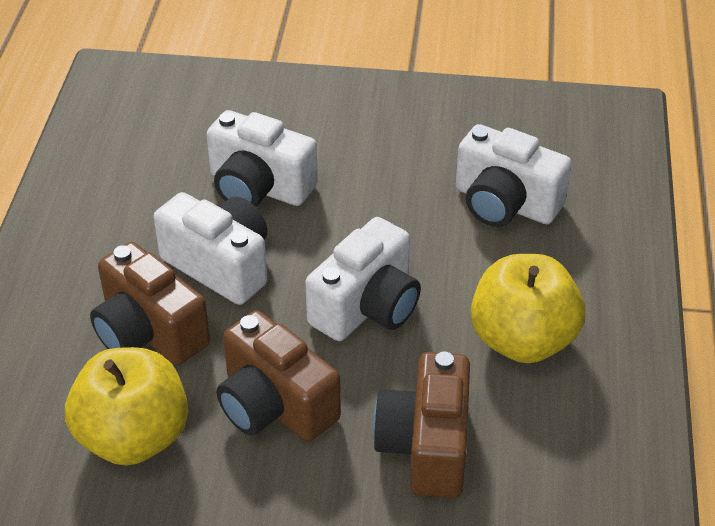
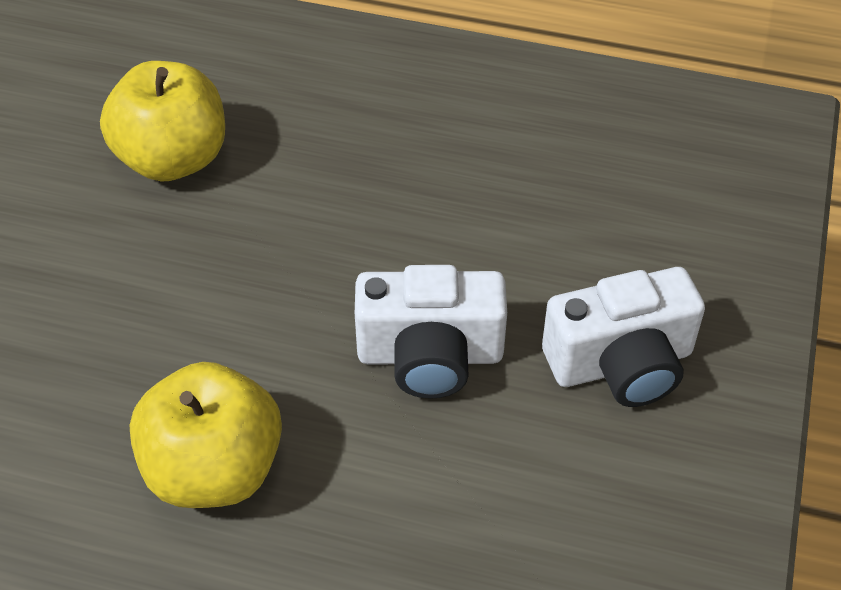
brown camera: [90,242,210,365] [217,310,341,442] [373,352,470,498] = 3 -> none = 0
white camera: [154,192,267,305] [206,110,318,207] [305,217,421,341] [456,124,572,227] = 4 -> [355,265,507,399] [542,267,705,407] = 2

